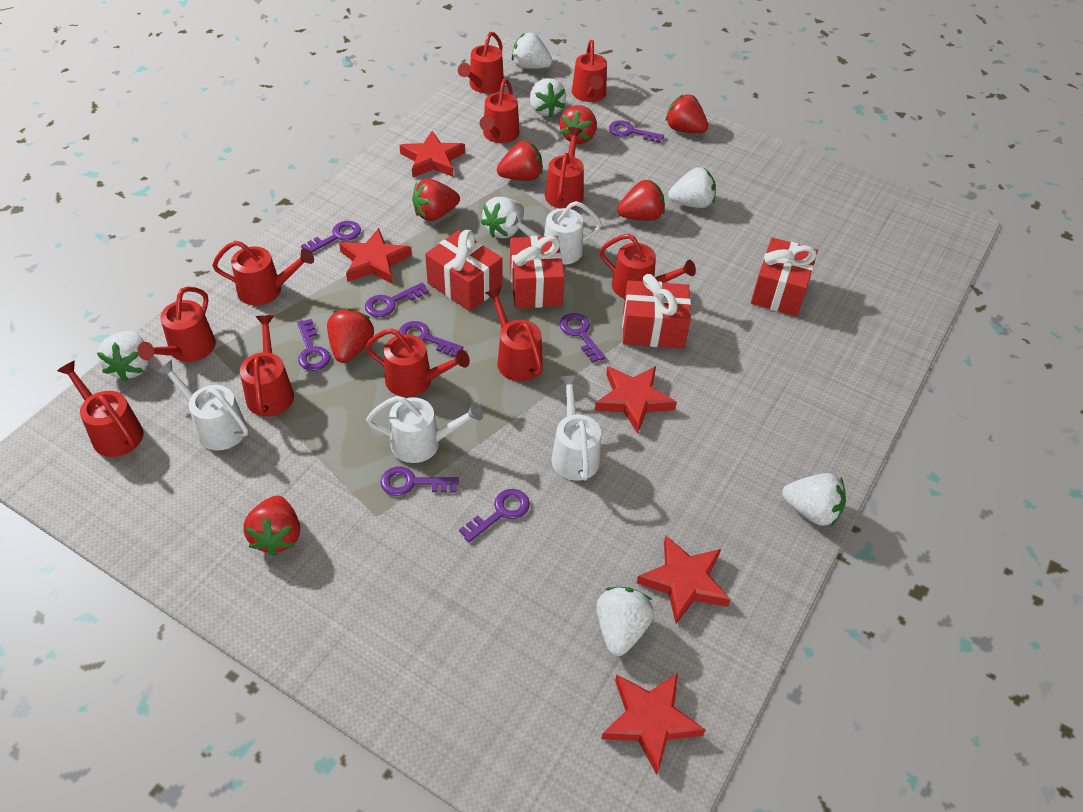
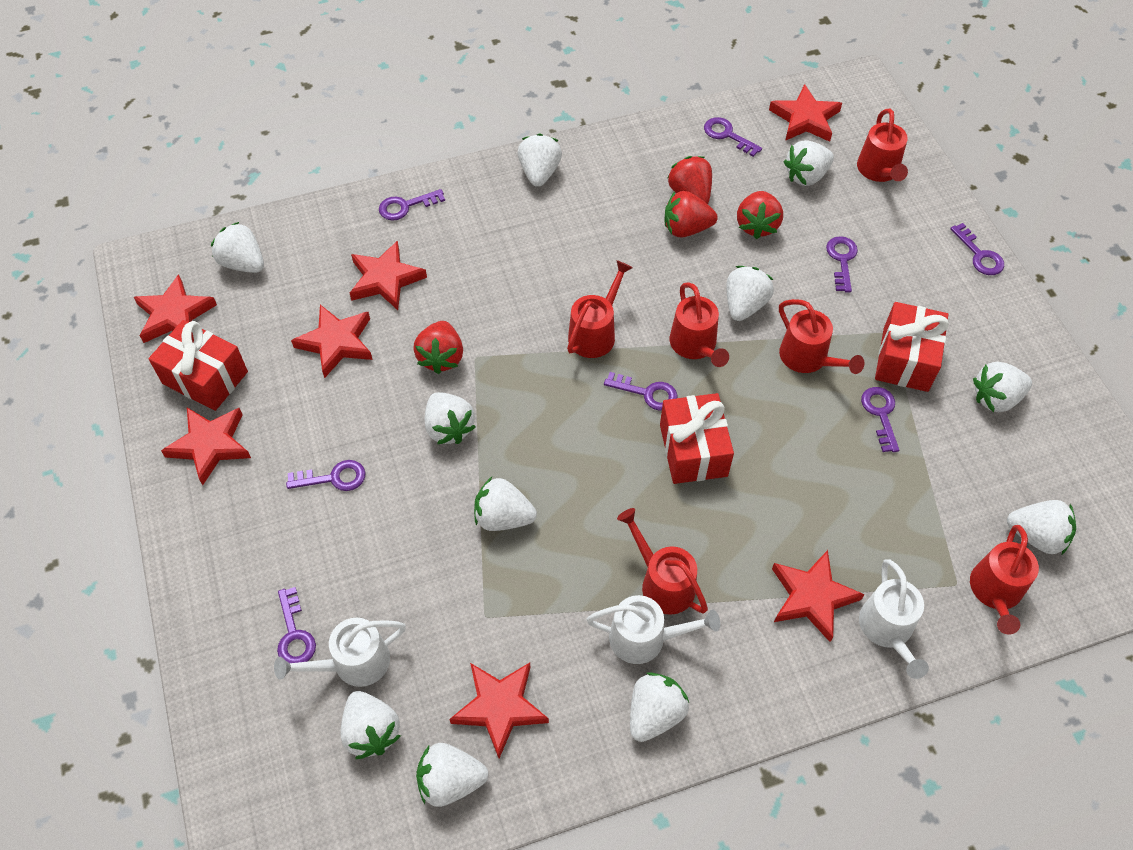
red gift: [425,230,502,311] [510,236,565,308] [622,274,691,349] [751,237,818,316] = 4 -> [149,320,248,411] [660,393,734,484] [875,302,949,392] = 3
red star: [339,228,412,284] [400,131,465,178] [595,366,677,433] [601,673,706,775] [637,536,731,624] = 5 -> [134,274,217,343] [161,408,251,485] [291,305,373,378] [350,240,427,310] [449,663,549,758] [769,84,842,142] [772,550,865,642] = 7
red strawberry: [243,496,300,556] [327,308,374,363] [412,179,460,221] [497,141,543,181] [559,105,597,144] [617,180,665,221] [665,94,708,133] = 7 -> [413,321,463,374] [664,191,718,238] [668,156,712,204] [737,191,783,239] = 4
red watering can: [57,361,143,457] [138,286,216,362] [212,240,314,306] [240,315,294,416] [365,328,470,397] [458,32,504,93] [480,79,519,143] [485,287,543,381] [545,127,584,208] [572,40,607,102] [599,234,696,299] = 11 -> [567,260,633,358] [617,508,708,615] [670,282,729,367] [779,299,864,374] [857,109,908,182] [970,525,1039,634] = 6
white strawberry: [97,331,149,381] [481,197,524,238] [512,33,552,69] [530,78,566,117] [596,587,654,656] [668,167,716,208] [782,473,846,526] = 7 -> [211,222,264,273] [340,691,401,759] [416,743,488,807] [425,392,476,444] [474,477,537,531] [518,133,562,187] [630,672,689,742] [726,266,774,321] [784,140,834,186] [973,362,1032,412] [1007,500,1076,554] = 11
white watering can: [157,360,248,451] [366,396,483,463] [506,201,602,265] [551,375,601,481] = 4 -> [274,618,406,687] [587,595,720,664] [859,559,929,679] = 3

